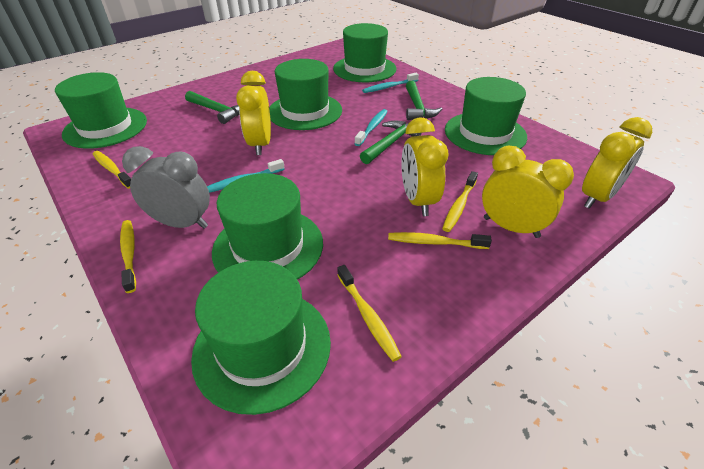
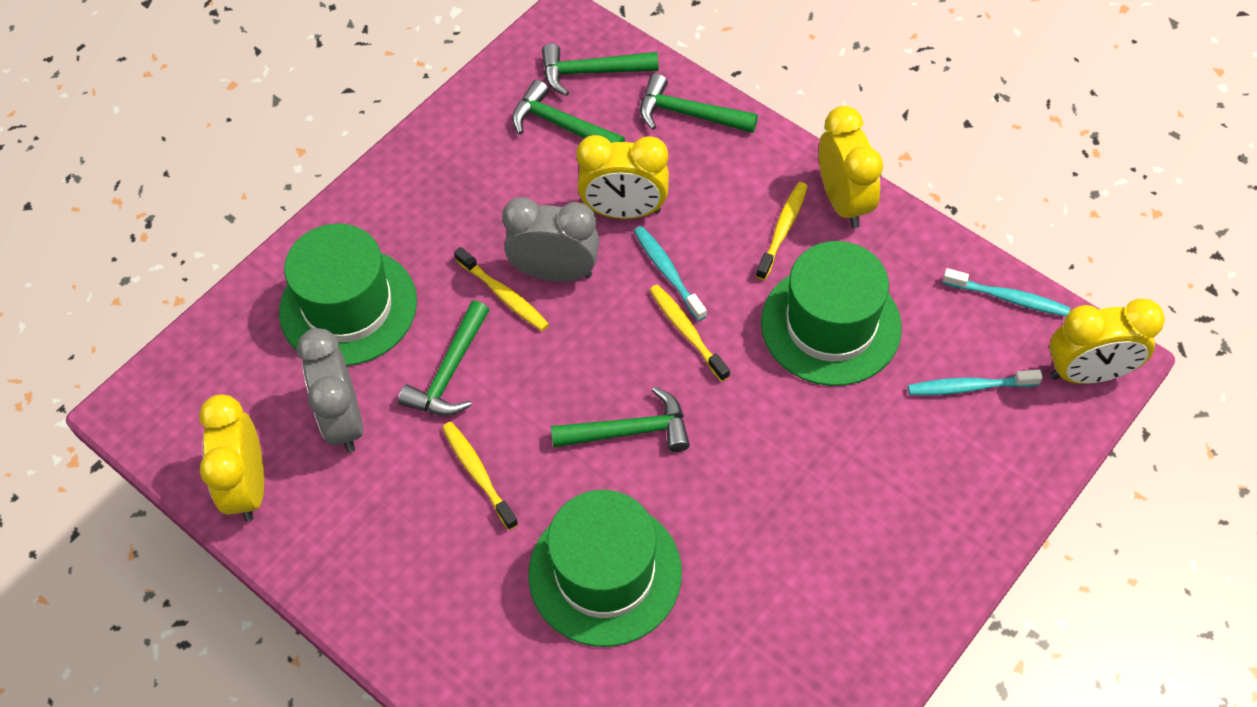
green hammer: [185,91,239,124] [360,120,422,164] [406,81,442,120] = 3 -> [398,301,489,416] [512,80,625,143] [542,43,659,96] [551,387,690,452] [640,74,758,133] = 5
green hat: [55,72,147,149] [191,261,331,415] [212,173,323,280] [269,59,342,130] [333,23,397,82] [445,77,527,155] = 6 -> [279,223,417,366] [528,490,682,647] [761,241,902,386] = 3
grey clock: [122,146,210,229] = 1 -> [297,328,363,453] [502,197,599,282] = 2
yellow toothbrush: [93,151,131,189] [120,220,136,293] [337,265,402,362] [388,232,492,249] [442,171,478,232] = 5 -> [442,422,518,530] [454,247,549,331] [649,284,730,382] [756,182,808,280] = 4

